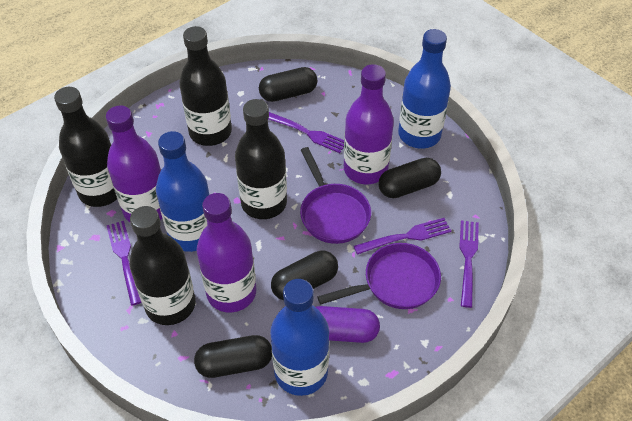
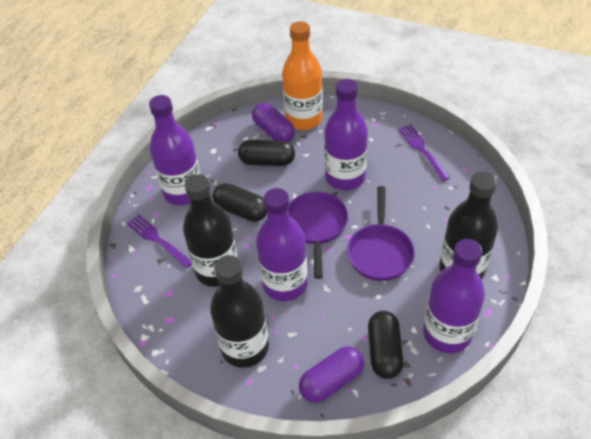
black bottle: [54,87,117,207] [129,206,196,325] [179,26,232,146] [235,99,287,219] = 4 -> [183,174,238,287] [210,255,269,368] [439,171,498,280] = 3
black capsule: [194,335,272,378] [259,67,317,102] [271,250,338,300] [379,158,441,198] = 4 -> [212,183,267,222] [238,140,295,166] [368,311,403,379] = 3
blue bottle: [156,131,210,252] [270,279,329,396] [398,29,451,149] = 3 -> none = 0
orange bottle: none = 0 -> [282,21,323,130] = 1
purple bottle: [106,105,162,222] [197,193,256,312] [344,64,394,184] = 3 -> [149,95,201,205] [256,188,308,301] [324,79,368,190] [423,239,485,353] = 4
purple capsule: [316,306,380,343] = 1 -> [252,103,295,142] [299,346,364,403] = 2
purple fork: [107,221,142,306] [269,112,344,153] [354,218,451,255] [459,221,479,308] = 4 -> [126,214,192,268] [398,124,450,181] = 2

